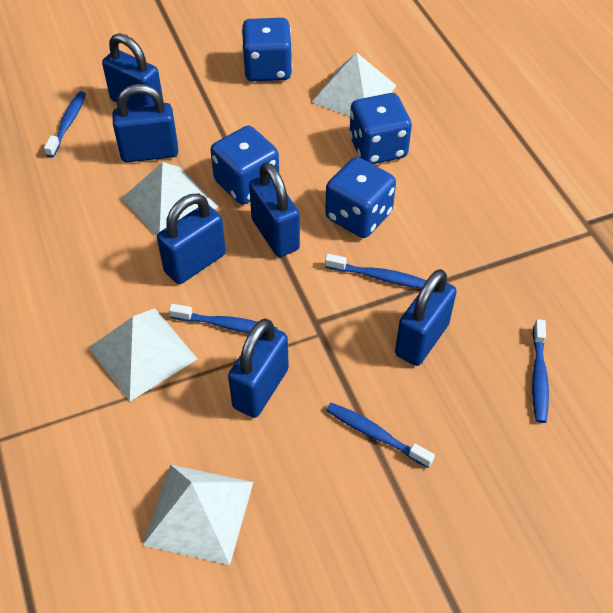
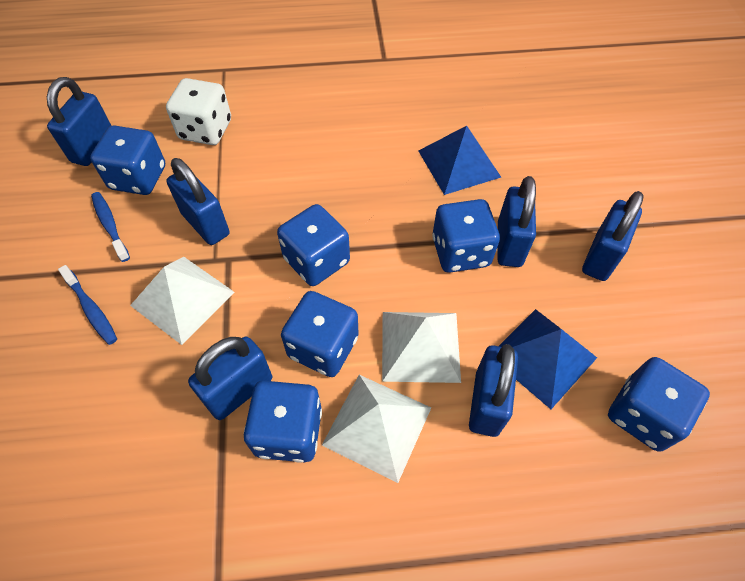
blue dice: [210,126,279,205] [242,18,292,81] [325,157,396,238] [349,93,412,164] = 4 -> [90,126,165,195] [244,381,322,463] [277,204,350,286] [281,291,359,377] [432,199,500,273] [608,357,710,451] = 6
blue pyramid: none = 0 -> [418,126,501,195] [499,309,597,409] = 2
blue toothbrush: [44,91,86,158] [169,304,277,333] [325,254,427,289] [326,402,435,468] [532,319,549,423] = 5 -> [58,265,117,345] [91,192,130,262] = 2
white dice: none = 0 -> [166,78,231,145] = 1
white pyramid: [88,308,197,402] [122,162,218,237] [142,464,253,565] [312,52,396,117] = 4 -> [130,257,234,345] [322,375,431,483] [382,312,461,383] = 3

